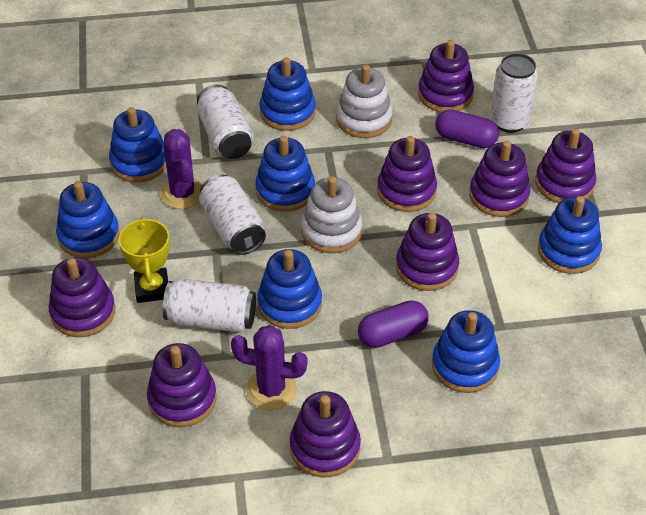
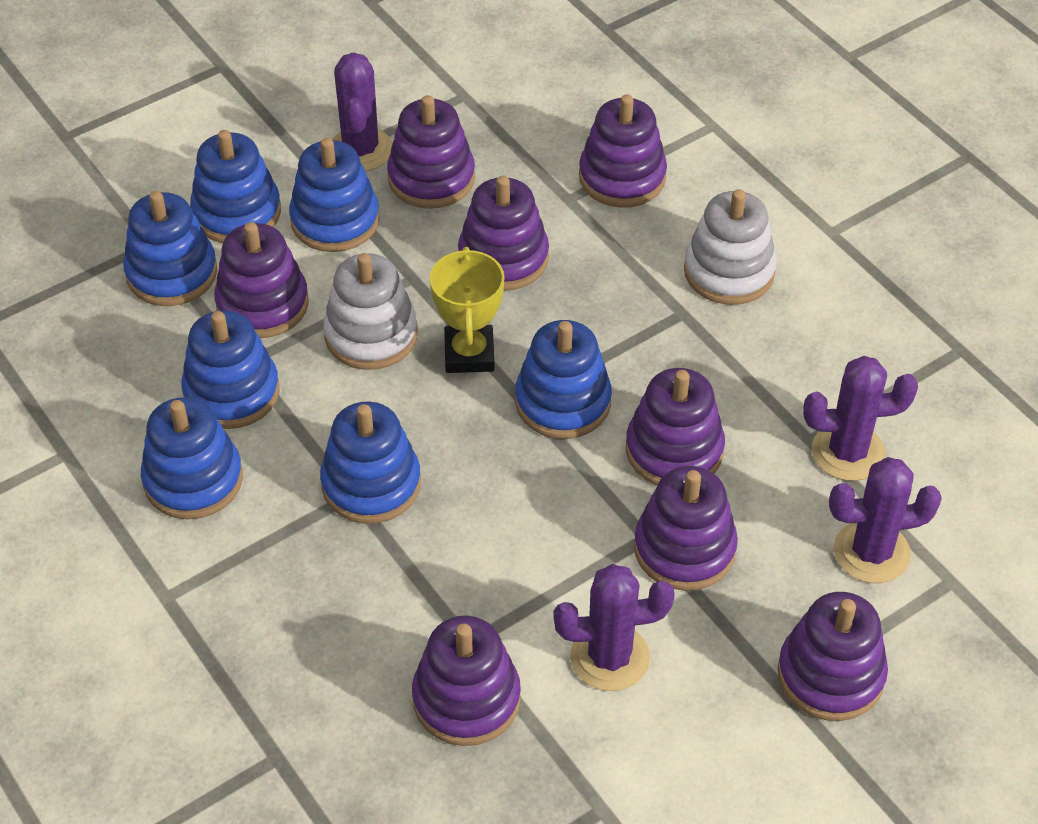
purple cactus: [160,129,202,209] [231,325,308,410] = 2 -> [332,52,392,171] [553,564,675,691] [803,356,918,481] [829,457,942,583] = 4
purple capsule: [358,300,428,348] [435,109,499,148] = 2 -> none = 0
white can: [163,279,256,333] [197,84,253,159] [199,175,266,255] [490,53,538,133] = 4 -> none = 0

